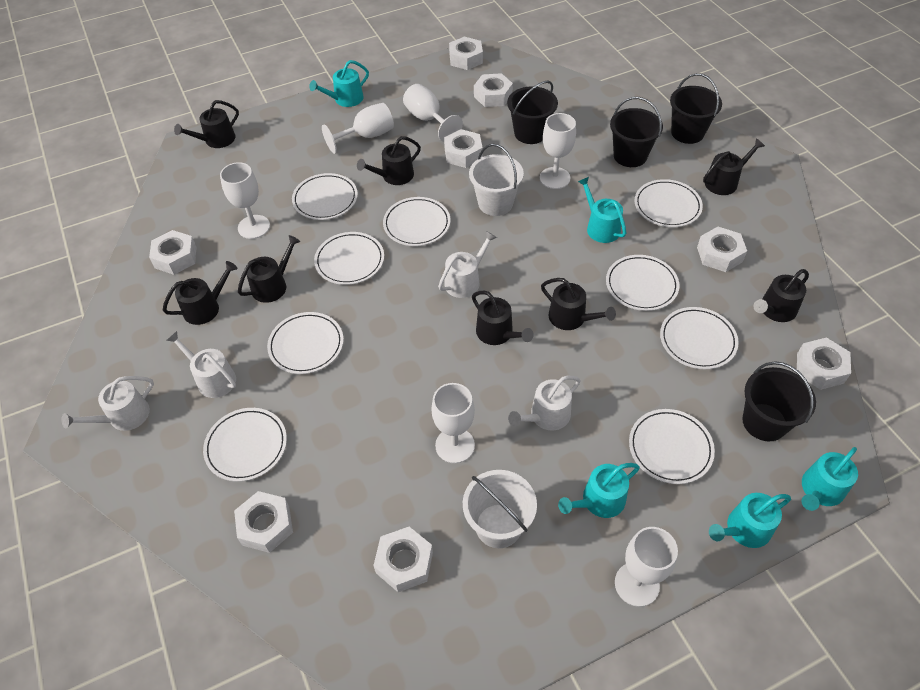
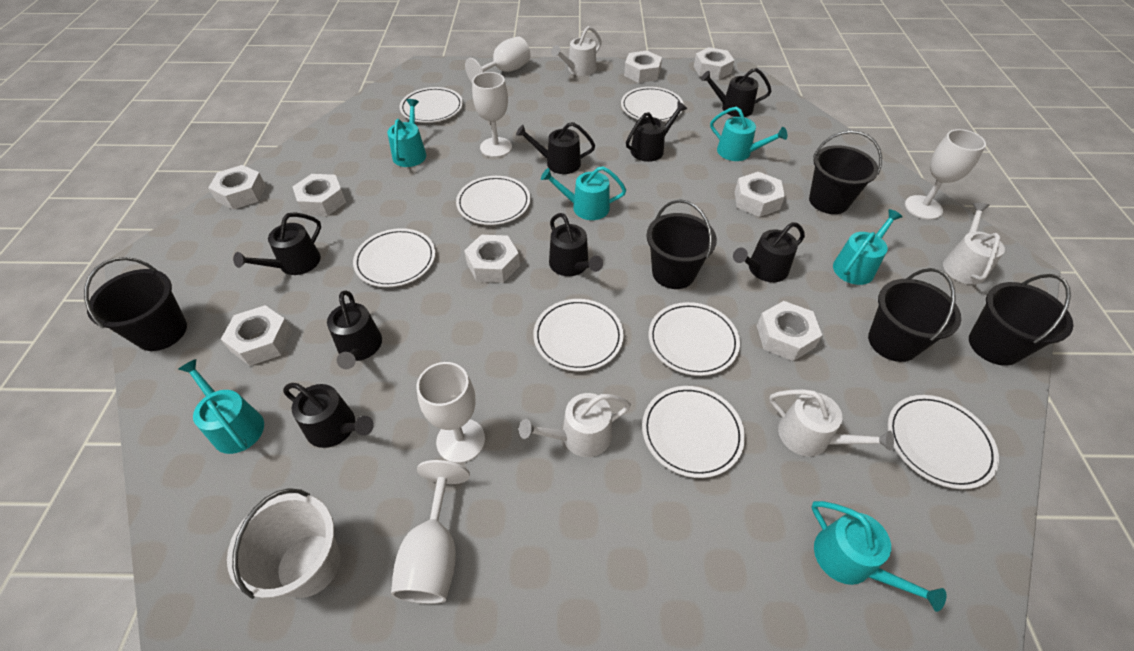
black bucket: [507,81,558,144] [610,97,663,167] [670,73,722,144] [742,361,816,441] = 4 -> [84,257,187,351] [646,199,717,289] [809,130,882,214] [868,268,961,362] [969,274,1073,366] = 5
turquoise watering can: [309,60,369,107] [558,463,640,518] [578,177,626,243] [709,493,791,548] [802,447,858,511] = 5 -> [178,359,264,454] [387,99,426,167] [541,166,626,220] [710,107,787,161] [811,501,946,612] [833,209,903,285] = 6
white bucket: [463,470,537,548] [469,144,524,216] = 2 -> [227,488,340,599] = 1
white goblet: [220,162,270,239] [322,103,394,154] [403,84,463,142] [431,383,475,463] [540,113,576,189] [615,527,678,607] = 6 -> [391,460,470,604] [417,362,485,463] [465,36,531,82] [472,72,512,157] [905,129,986,220] = 5
white plate: [203,408,287,482] [267,312,344,374] [292,173,358,220] [314,232,384,285] [383,197,450,246] [606,255,679,311] [629,409,715,484] [635,179,703,227] [660,307,739,369] = 9 -> [353,228,435,287] [400,87,463,123] [456,176,530,225] [533,299,624,371] [621,87,684,122] [642,386,745,478] [649,302,740,376] [888,395,999,489] = 8

